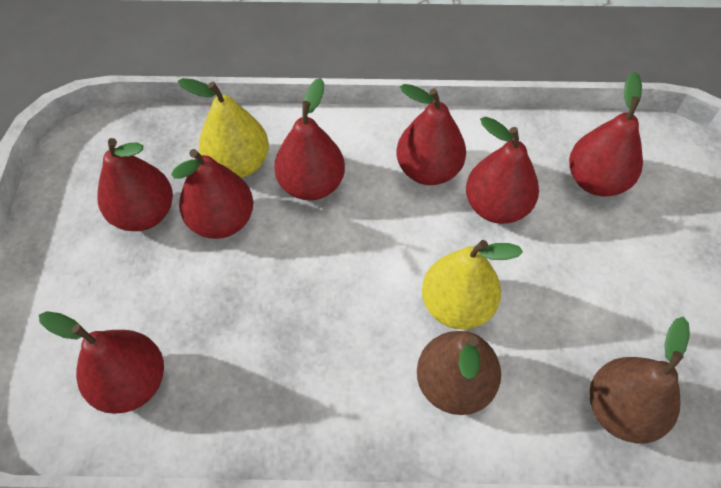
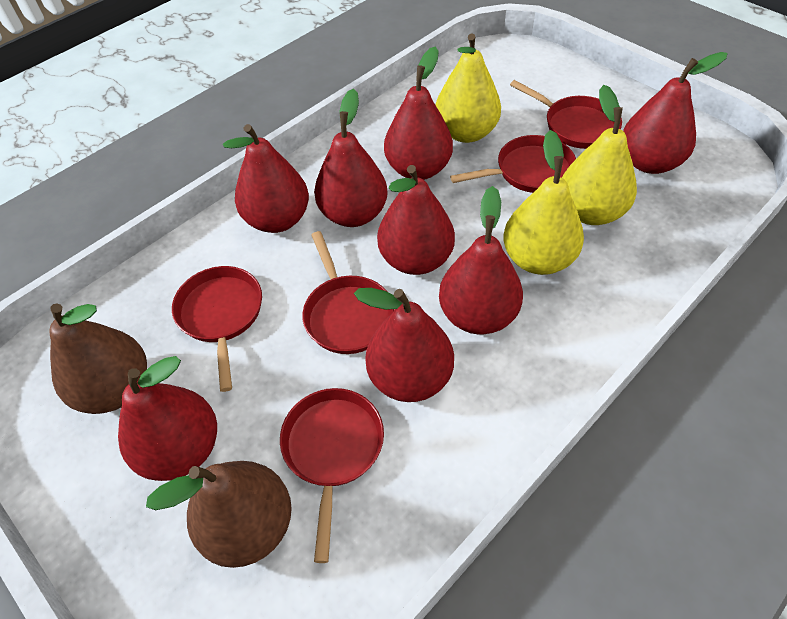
red pan: none = 0 -> [172,266,262,392] [280,388,384,563] [302,231,394,354] [450,135,576,193] [510,80,622,149] = 5
red pear: [39,311,164,414] [97,138,173,231] [171,149,253,239] [274,78,345,201] [396,84,466,185] [466,116,539,224] [569,72,643,196] = 7 -> [118,356,217,481] [223,124,309,233] [314,89,388,227] [354,288,454,402] [377,165,455,275] [384,47,453,180] [439,186,523,334] [623,52,727,174] = 8
yellow pear: [178,78,269,178] [422,240,523,329] = 2 -> [436,33,501,143] [503,130,584,275] [562,85,637,225] = 3

